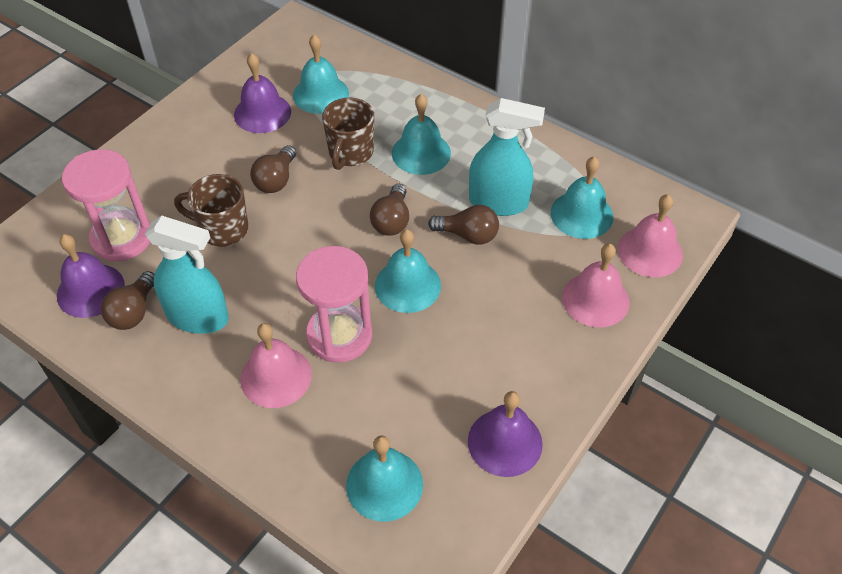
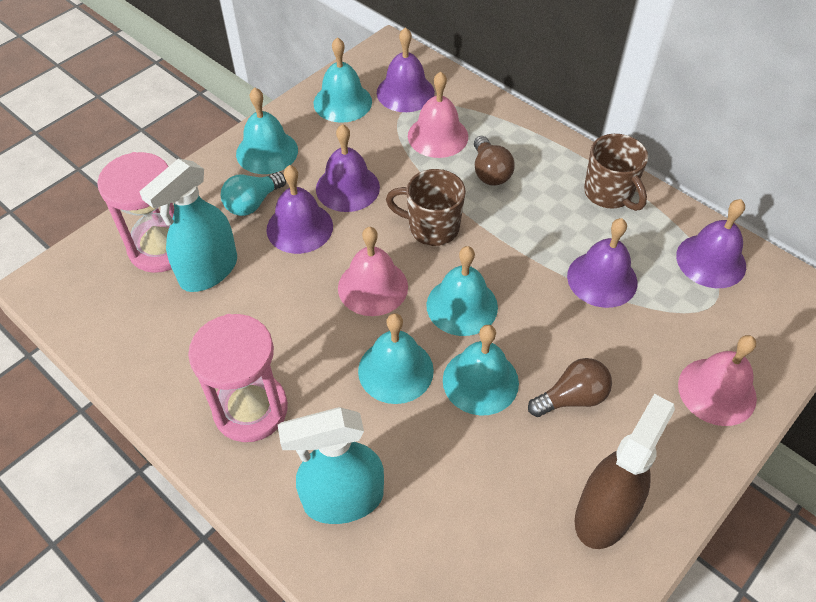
brown light bulb: [101,271,155,330] [250,145,296,193] [370,184,409,236] [428,205,499,245] = 4 -> [474,136,515,186] [528,358,612,417] = 2
brown spray bottle: none = 0 -> [575,394,675,549] = 1
purple bell: [57,234,125,318] [234,53,291,133] [468,391,543,477] = 3 -> [266,165,333,254] [316,124,380,212] [377,27,435,112] [567,218,638,308] [676,199,746,288] = 5
turquoise light bulb: none = 0 -> [221,172,286,216] = 1

